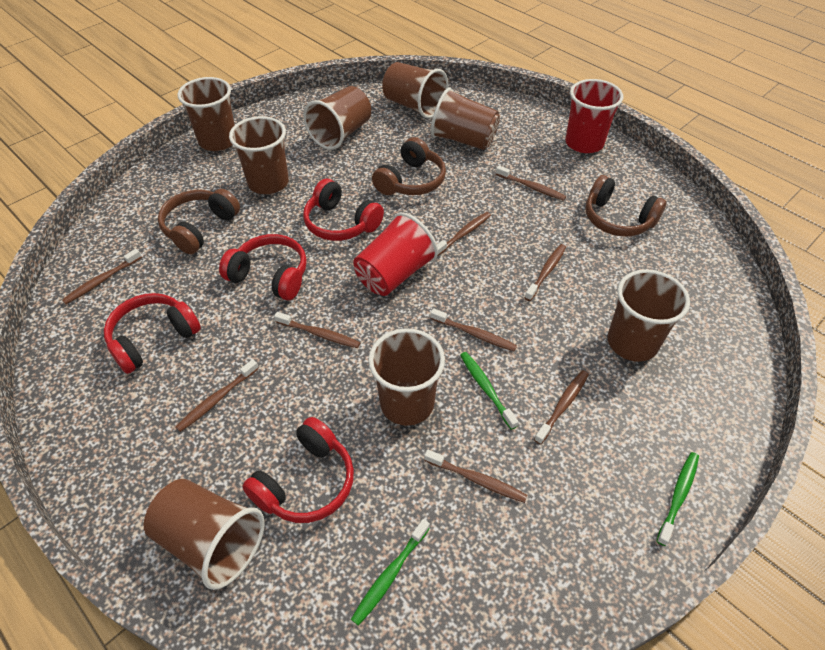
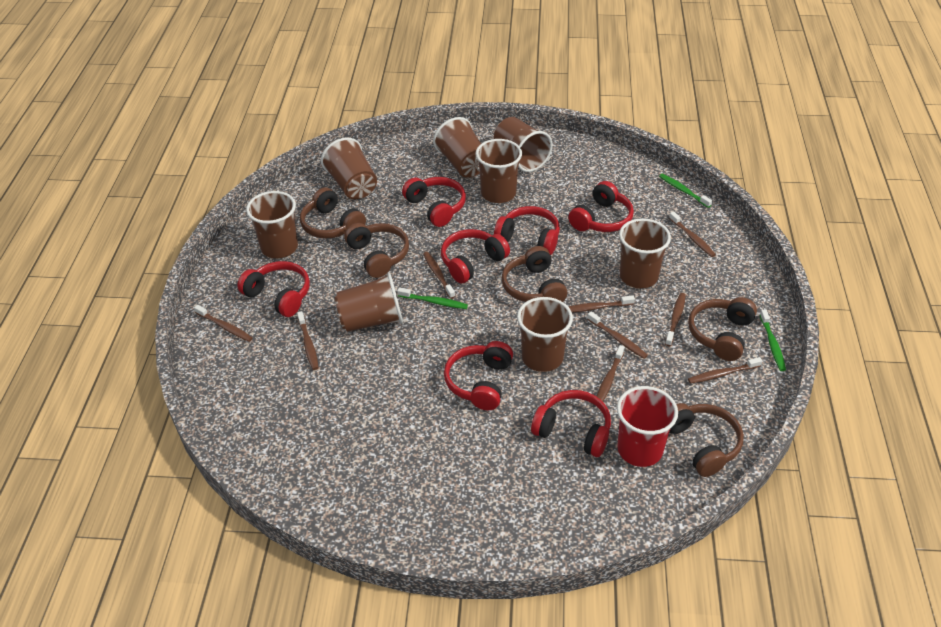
brown headphones: [158,189,240,254] [372,137,446,195] [586,175,666,237] = 3 -> [300,187,366,239] [344,223,409,278] [501,246,568,302] [669,403,744,477] [688,297,757,361] = 5
red cup: [353,212,438,296] [565,79,623,153] = 2 -> [617,386,678,467] = 1
red headphones: [104,293,201,374] [219,234,307,300] [242,417,354,523] [303,179,384,241] = 4 -> [237,261,310,317] [402,177,466,227] [441,229,510,283] [444,341,513,410] [494,206,560,255] [531,390,611,457] [568,181,634,232] = 7

